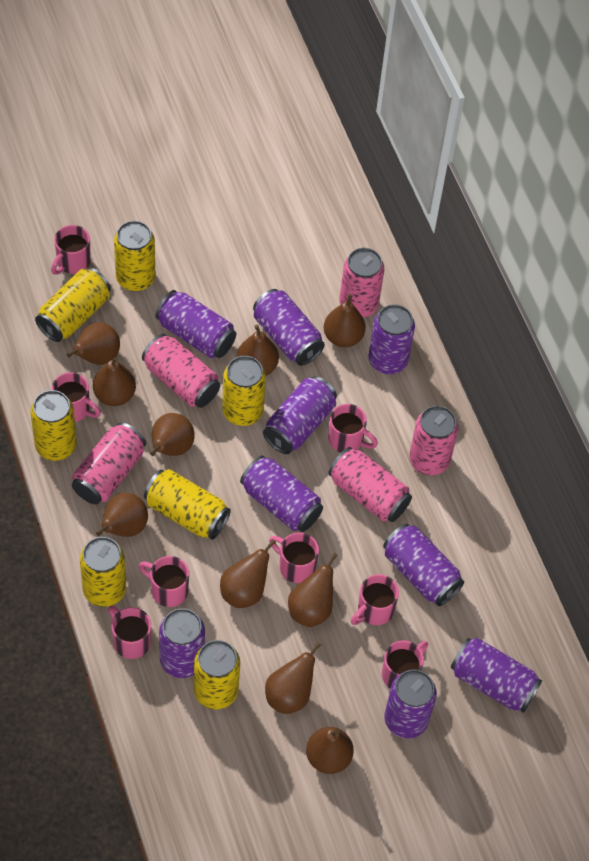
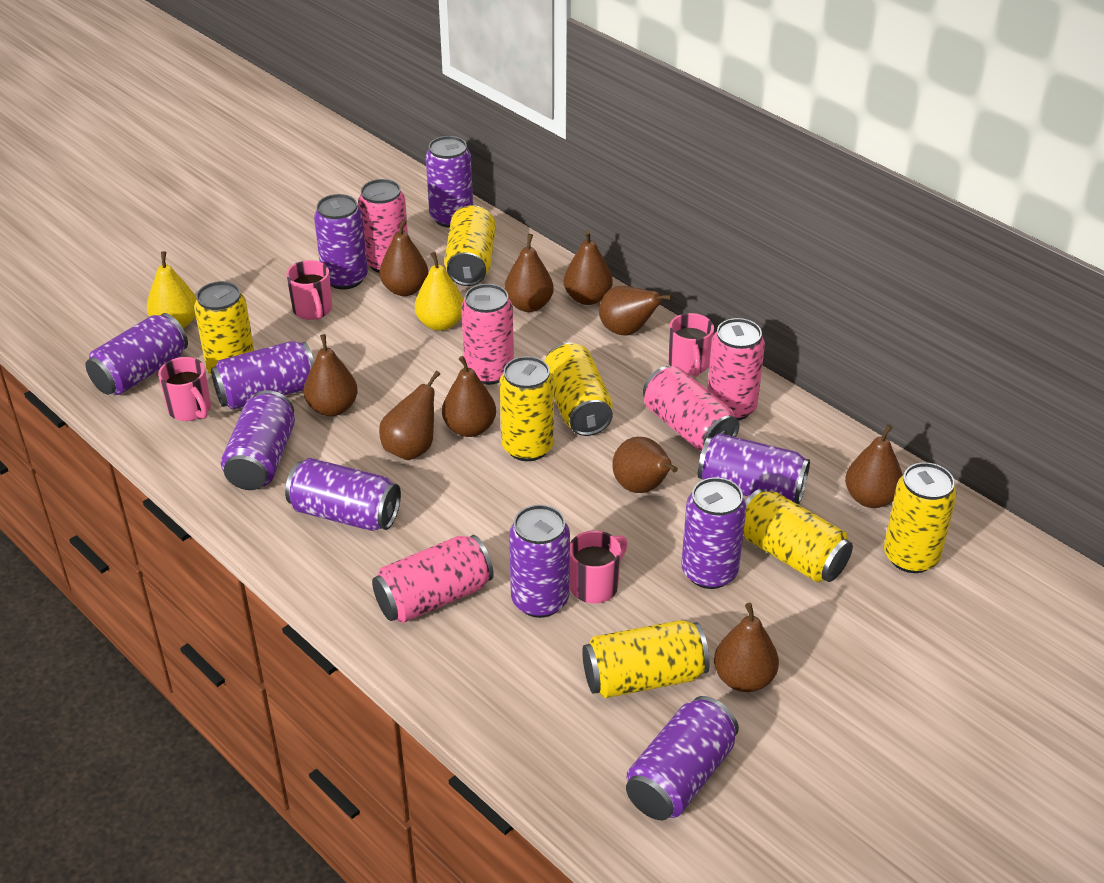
pink mug: [51,225,91,275] [52,372,101,422] [108,605,151,659] [139,556,189,607] [269,532,319,583] [328,404,378,453] [351,574,399,625] [382,641,428,689] = 8 -> [158,357,211,421] [286,260,332,320] [570,531,627,603] [668,313,714,377] = 4
purple can: [156,290,236,358] [159,608,205,678] [240,456,323,532] [253,289,325,366] [263,376,337,454] [369,304,415,374] [383,524,464,606] [384,670,437,738] [451,638,542,713] = 9 -> [85,313,188,395] [211,341,314,410] [221,390,295,490] [285,458,401,531] [314,194,368,290] [426,136,473,228] [509,505,570,618] [626,696,739,820] [681,477,746,589] [698,433,810,504] = 10
yellow pear: none = 0 -> [147,251,197,328] [415,252,464,331] = 2

